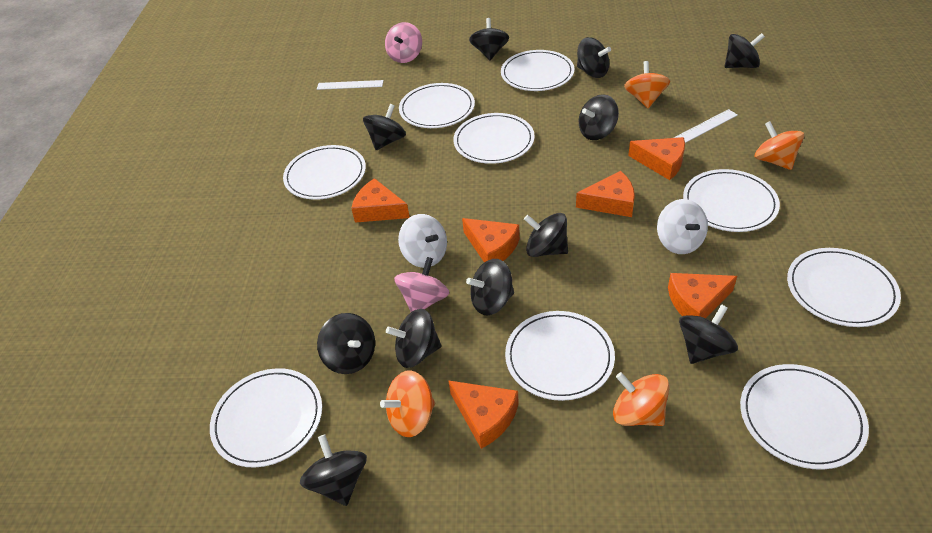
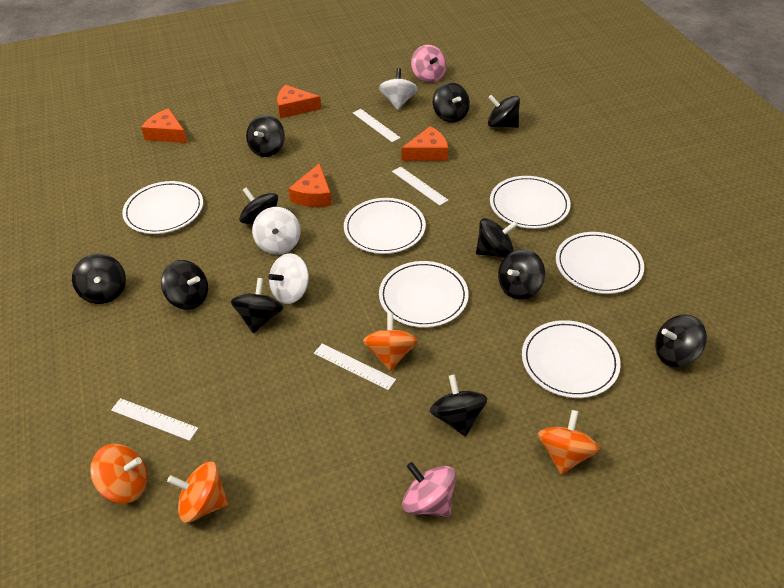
orange cheese: [351,178,410,223] [448,380,519,449] [462,218,520,263] [576,171,635,217] [628,137,685,180] [668,273,737,318] = 6 -> [141,108,188,143] [277,85,321,119] [288,163,332,207] [401,126,448,161] = 4
white plate: [210,368,322,468] [283,145,366,200] [399,83,475,128] [453,113,535,164] [501,50,574,91] [505,311,615,401] [683,169,780,232] [740,364,869,470] [787,248,901,327] = 9 -> [122,181,203,234] [344,198,426,254] [379,261,469,328] [490,176,571,229] [522,320,621,398] [556,232,644,294] = 6
white ruler: [317,80,384,90] [674,109,738,143] = 2 -> [111,398,198,441] [314,344,396,390] [353,109,401,142] [392,166,449,206] = 4
white spinning top: [398,214,447,268] [657,199,708,254] = 2 -> [252,207,300,255] [268,253,309,304] [379,68,418,110] = 3

